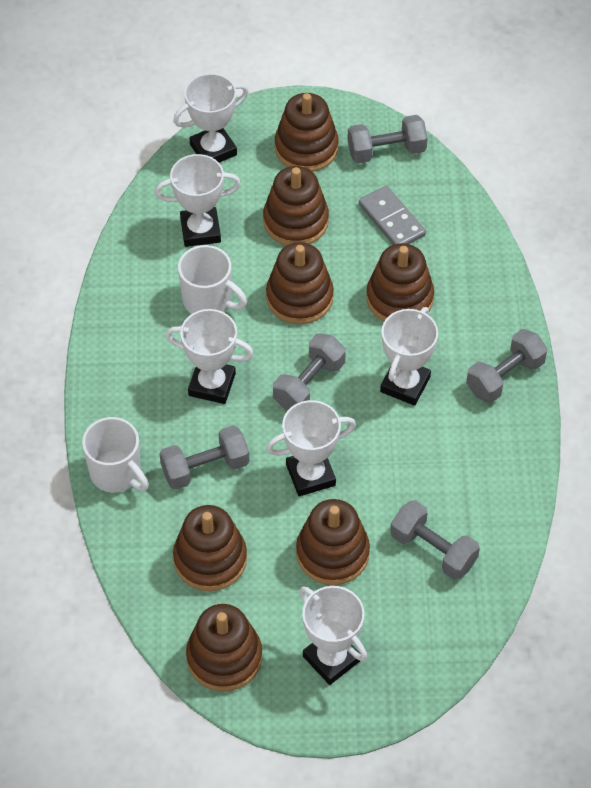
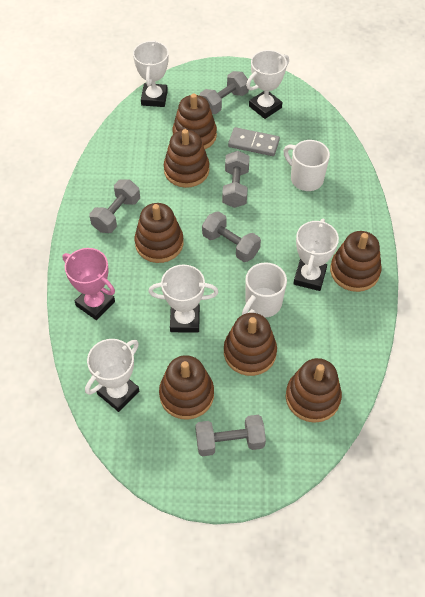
pink trophy: none = 0 -> [62,248,115,320] = 1
white trophy: [155,154,241,247] [166,309,254,404] [173,73,248,163] [266,400,356,496] [299,586,367,685] [380,307,438,406] = 6 -> [85,339,139,412] [133,40,169,107] [148,264,219,333] [246,50,289,119] [293,219,339,291] = 5

